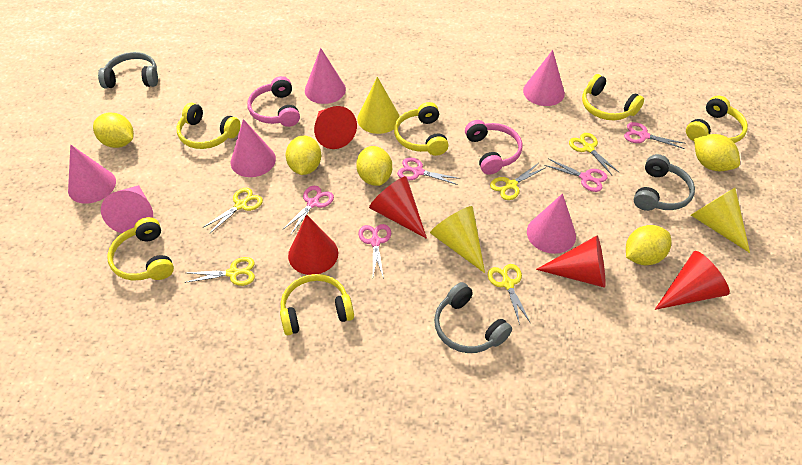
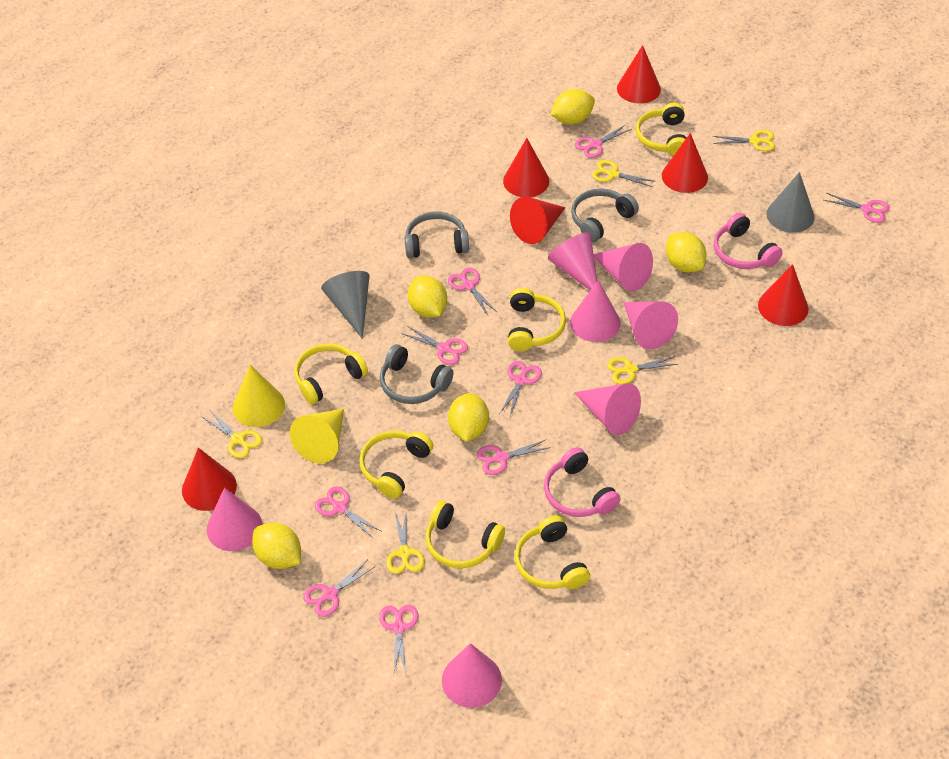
grey cone: none = 0 -> [321,271,370,339] [766,172,814,233] = 2
pink cone: [68,145,116,204] [101,185,153,233] [231,119,276,177] [305,48,346,104] [523,50,565,106] [527,193,576,254] = 6 -> [207,488,263,551] [442,643,502,708] [548,232,597,290] [570,280,621,342] [574,383,641,435] [594,243,653,292] [623,302,678,349] = 7
pink scissors: [282,186,334,234] [359,224,391,279] [397,158,460,185] [544,158,607,192] [624,122,686,149] = 5 -> [303,560,376,617] [315,486,381,539] [379,605,418,676] [403,326,468,365] [448,268,497,315] [477,439,551,475] [499,361,542,416] [575,124,632,158] [824,193,890,223] = 9
red cone: [288,215,338,275] [314,106,357,149] [369,176,427,239] [536,236,606,288] [655,251,730,310] = 5 -> [182,448,237,511] [503,138,549,197] [510,197,566,244] [617,45,661,104] [662,133,708,193] [758,264,809,326] = 6
yellow cone: [357,77,400,134] [430,206,485,273] [691,188,750,253] = 3 -> [233,365,285,427] [290,409,344,463] = 2

